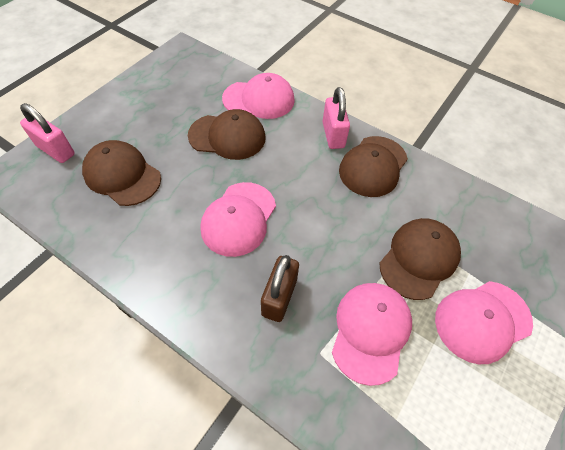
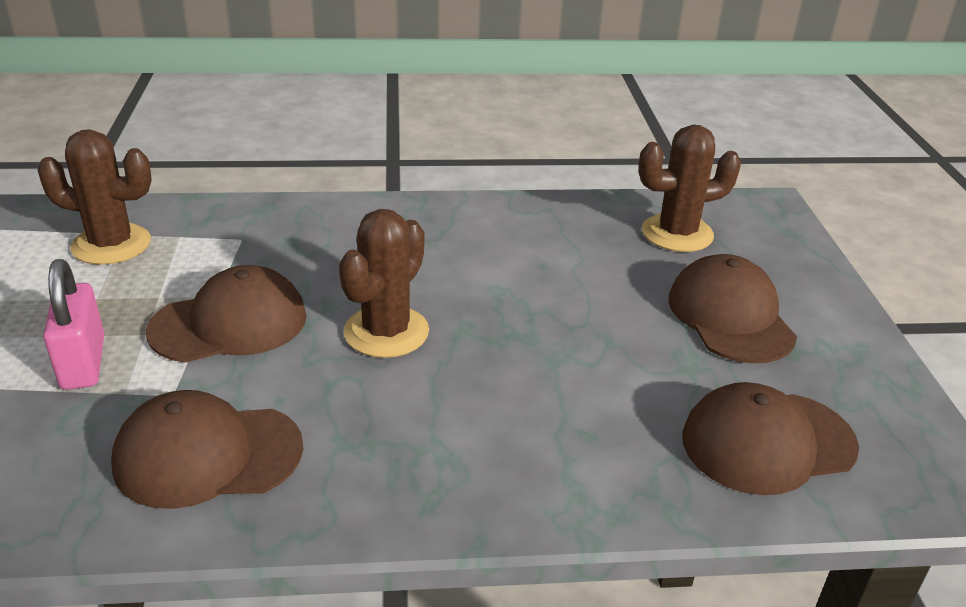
brown cactus: none = 0 -> [37,129,152,265] [339,209,429,358] [638,124,741,252] = 3
brown padlock: [261,255,299,322] = 1 -> none = 0
pink cap: [200,182,276,257] [222,73,295,119] [332,283,412,386] [435,281,533,364] = 4 -> none = 0
pink padlock: [20,103,75,163] [322,87,350,149] = 2 -> [43,259,104,390] = 1

